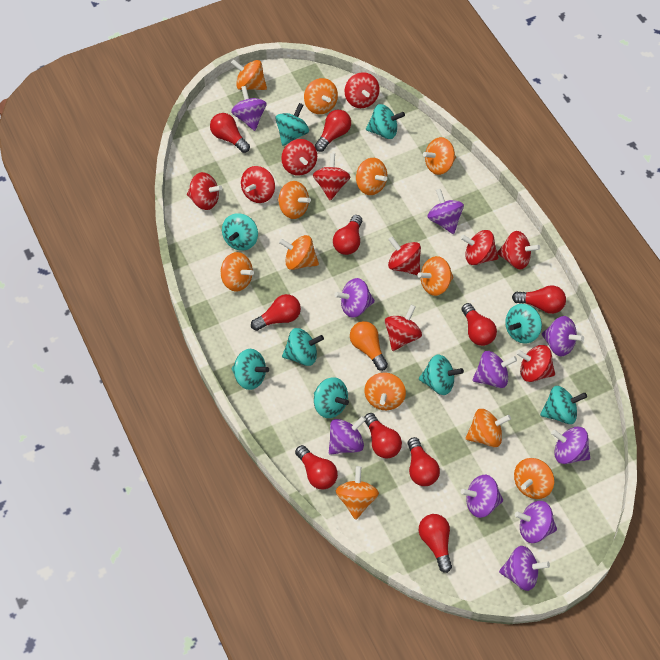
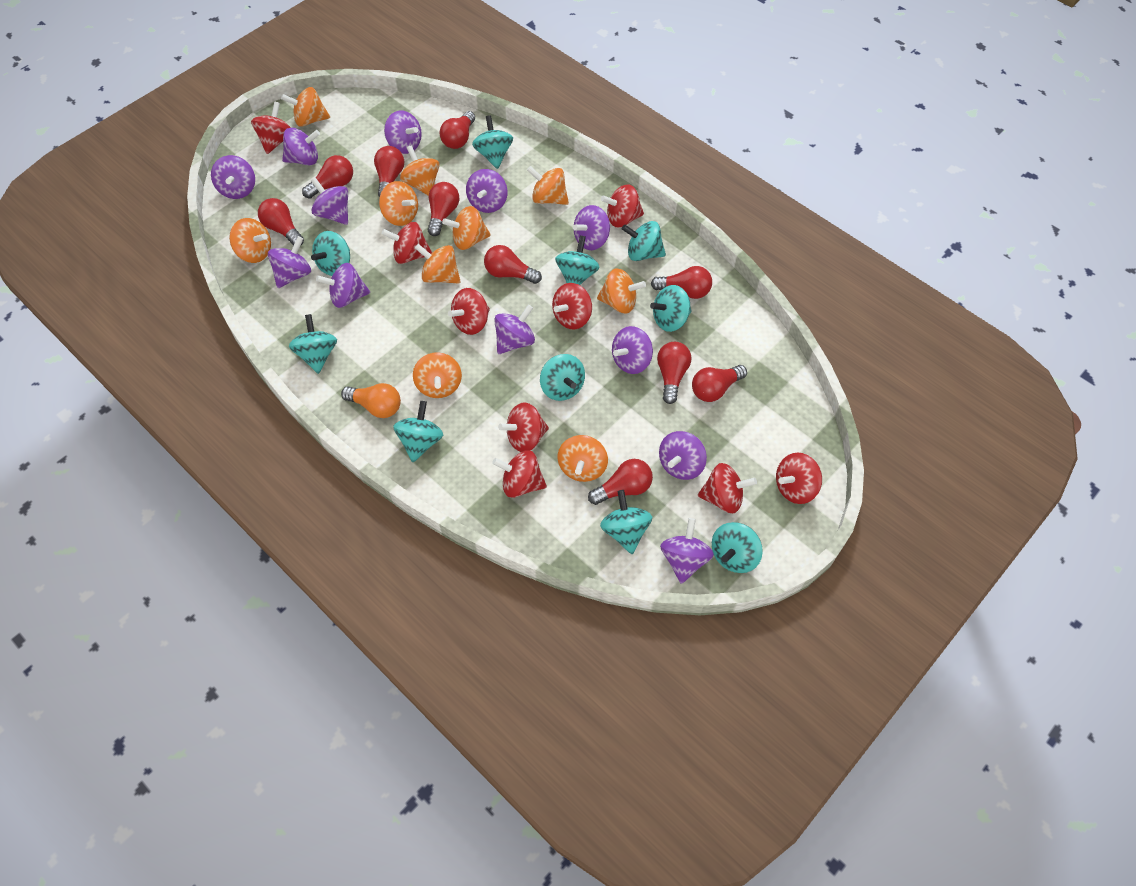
orange spinning top: [220,252,254,292] [231,60,267,90] [277,181,311,219] [279,235,319,270] [304,78,338,114] [336,466,379,520] [356,158,387,195] [364,372,406,410] [417,256,454,296] [423,137,456,175] [465,409,511,447] [514,458,554,499] = 12 -> [229,218,271,263] [281,87,330,127] [379,181,418,226] [400,145,440,196] [413,352,462,398] [415,244,461,284] [442,206,491,250] [527,166,569,205] [558,435,608,482] [597,268,646,314] = 10
purple spinning top: [231,86,267,131] [329,416,366,455] [335,278,375,318] [428,189,464,234] [461,475,503,518] [472,351,517,388] [499,546,550,591] [515,501,557,543] [542,316,584,356] [551,427,590,464] = 10 -> [211,155,255,199] [268,236,311,288] [282,128,320,165] [311,178,348,225] [316,263,370,308] [384,111,422,154] [466,169,508,213] [494,304,535,354] [573,205,610,250] [612,326,653,374] [659,431,707,480] [660,518,714,584] = 12
red spinning top: [187,172,222,210] [241,166,275,203] [281,139,317,176] [313,153,350,201] [345,72,380,108] [385,305,422,351] [388,237,421,275] [460,230,499,265] [497,231,540,269] [516,345,555,382] = 10 -> [251,102,291,154] [382,222,432,264] [448,288,490,335] [492,450,547,498] [498,402,549,452] [552,283,592,329] [601,184,644,227] [698,463,757,514] [776,453,822,504] = 9
turquoise spinning top: [222,213,258,251] [231,349,269,390] [275,103,309,146] [282,328,324,366] [314,377,349,418] [366,104,405,139] [419,354,464,395] [505,304,542,344] [540,386,587,424] = 9 -> [289,314,337,374] [311,231,350,276] [393,401,443,462] [472,115,513,169] [540,354,585,401] [555,235,599,285] [600,490,652,554] [622,221,666,261] [650,285,692,332] [712,522,763,573] = 10

